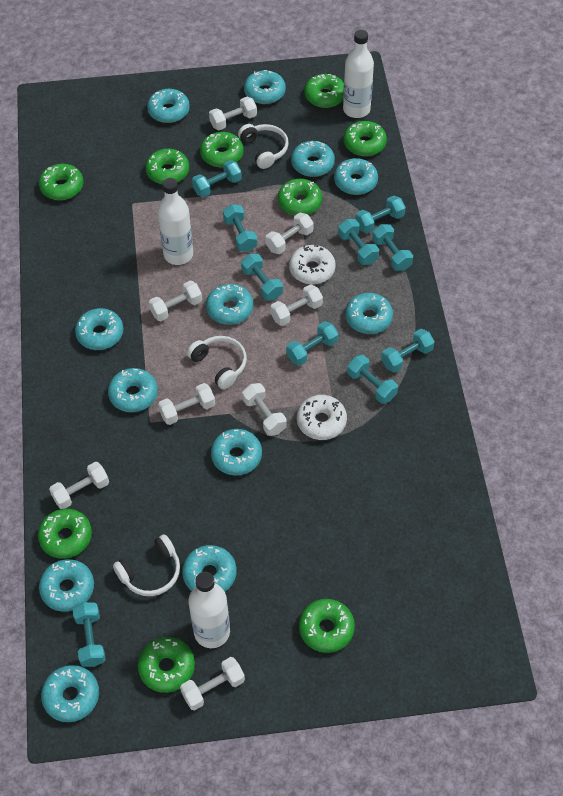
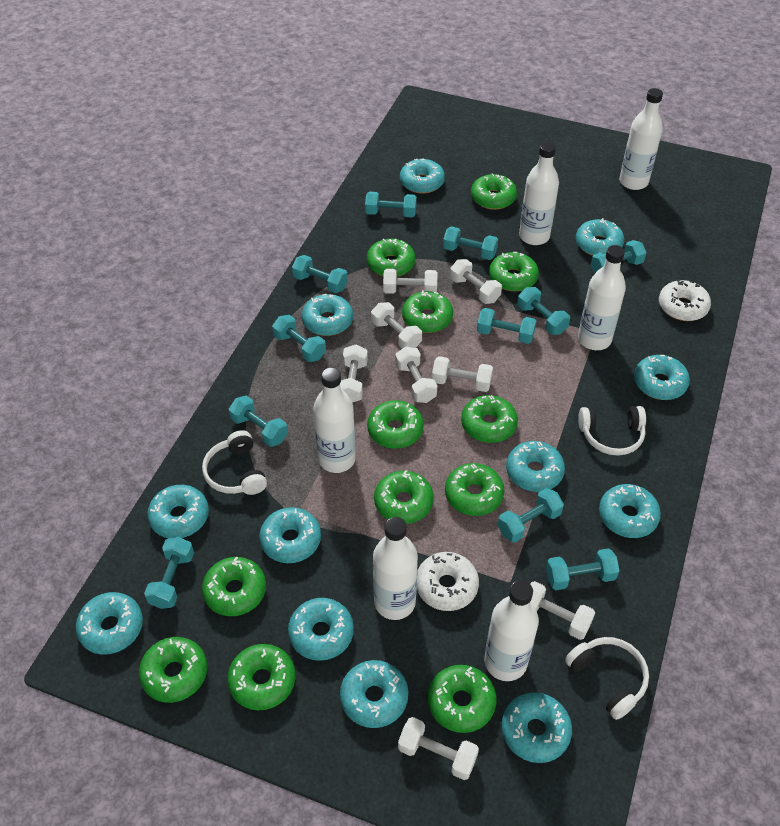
green donut: [38,509,92,559] [39,164,83,200] [138,637,195,693] [145,149,189,184] [200,132,244,167] [278,179,322,215] [299,599,355,653] [304,74,344,108] [344,121,387,156] = 9 -> [139,637,207,703] [202,557,266,616] [227,644,295,710] [367,239,416,276] [367,400,424,449] [374,470,434,524] [402,290,453,333] [428,665,496,733] [445,463,504,516] [461,395,518,443] [471,173,517,210] [489,252,539,291] = 12
turquoise dumbbell: [73,602,106,667] [192,160,242,197] [223,204,257,252] [241,254,283,301] [286,321,338,366] [338,219,379,265] [347,355,398,404] [355,196,406,233] [372,224,413,271] [381,329,435,372] = 10 -> [144,537,194,609] [229,395,288,447] [272,315,326,362] [292,255,348,293] [365,192,417,217] [443,226,498,260] [477,308,536,344] [497,488,564,543] [517,287,570,335] [546,548,620,590] [591,240,647,274] = 11
white bottle: [158,178,193,265] [188,572,230,648] [343,30,374,118] = 3 -> [313,367,356,473] [373,517,418,620] [484,580,539,681] [519,142,559,245] [578,245,626,350] [619,88,663,190] = 6

